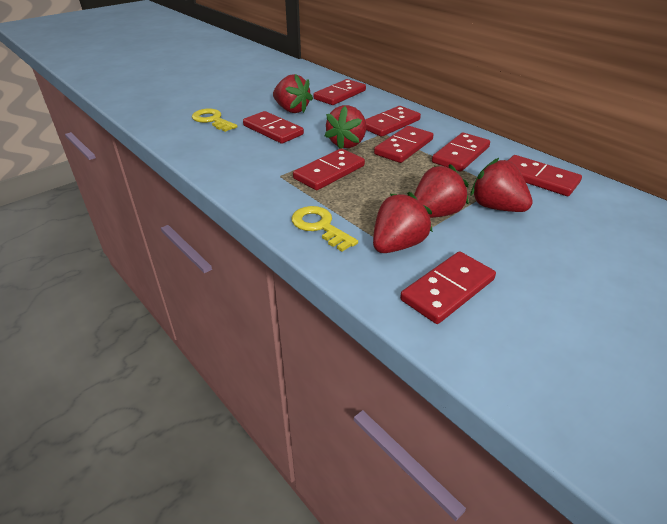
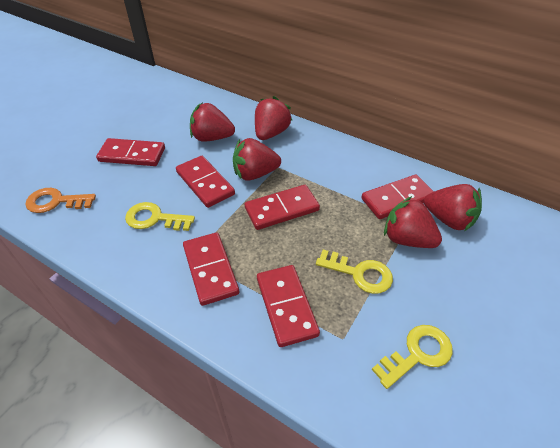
orange key: none = 0 -> [25,188,96,213] = 1
red domino: [243,111,304,144] [293,149,365,190] [313,79,366,105] [365,106,421,137] [374,126,433,163] [400,251,496,324] [432,133,490,172] [508,155,582,196] = 8 -> [96,138,165,166] [176,156,235,208] [183,232,239,306] [245,185,320,230] [257,265,320,347] [361,175,434,219] = 6
yellow key: [192,108,238,132] [291,206,358,252] = 2 -> [125,202,195,231] [316,250,393,294] [372,325,453,389] = 3

